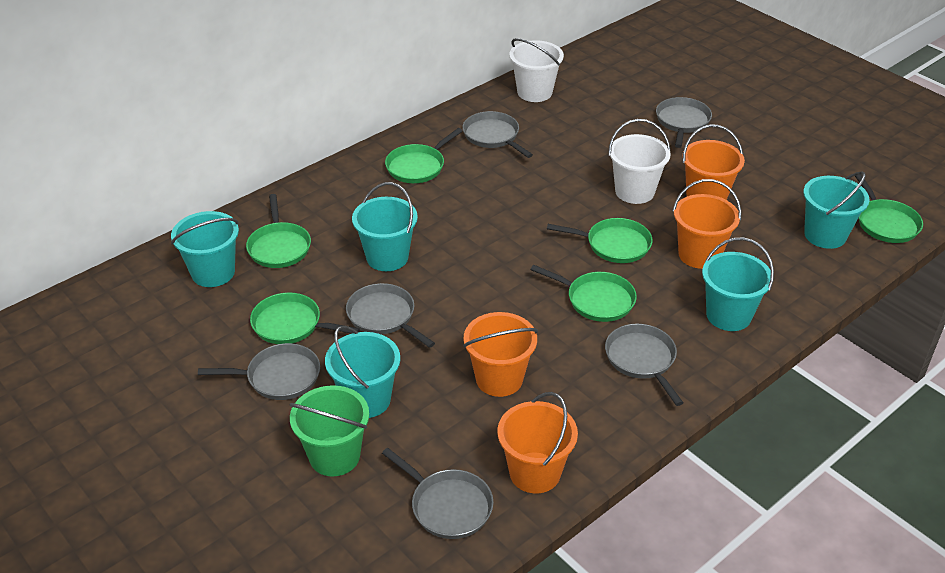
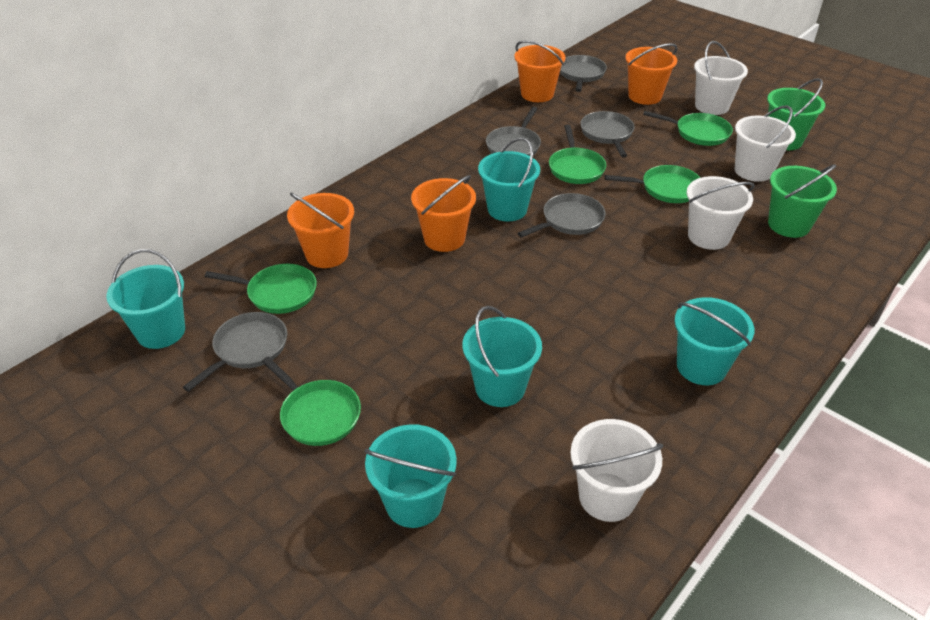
green bucket: [290,385,369,477] = 1 -> [767,78,825,150] [768,164,837,238] = 2
green pan: [246,194,311,268] [250,293,360,344] [385,128,463,183] [530,265,637,322] [547,218,653,263] [855,174,923,243] = 6 -> [204,264,317,314] [262,357,361,446] [549,124,606,184] [605,165,700,203] [643,111,733,146] = 5
grey pan: [198,343,320,400] [346,283,435,348] [382,448,494,539] [463,111,533,158] [605,324,684,406] [656,97,712,148] = 6 -> [183,312,287,392] [486,107,541,156] [517,193,606,238] [560,55,607,92] [580,111,635,158] = 5
white bucket: [509,38,564,102] [608,119,671,204] = 2 -> [570,419,664,522] [687,176,755,250] [694,41,748,115] [735,105,796,182] = 4

